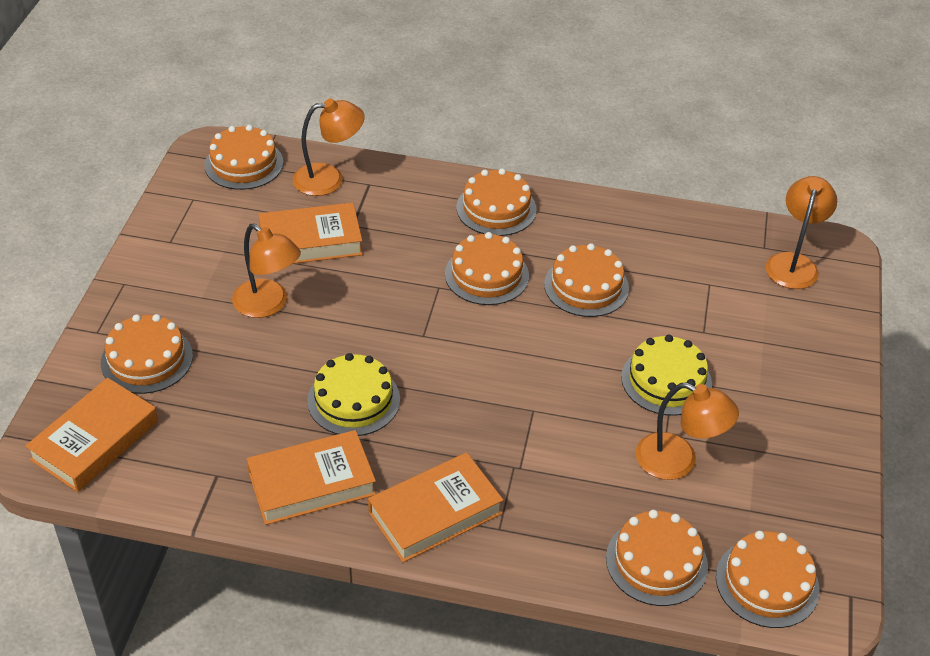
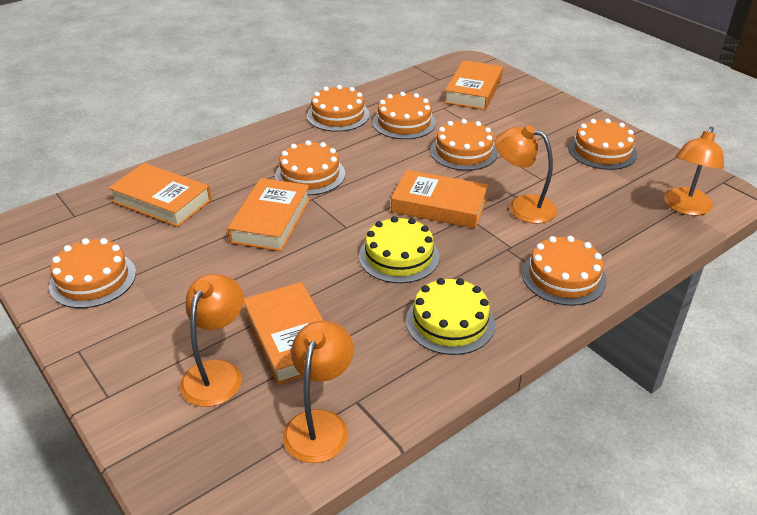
orange book: [25,378,158,492] [247,430,376,525] [258,203,363,264] [368,452,503,562] = 4 -> [108,163,212,227] [227,178,310,251] [243,282,324,385] [391,170,489,228] [444,60,503,110] = 5

